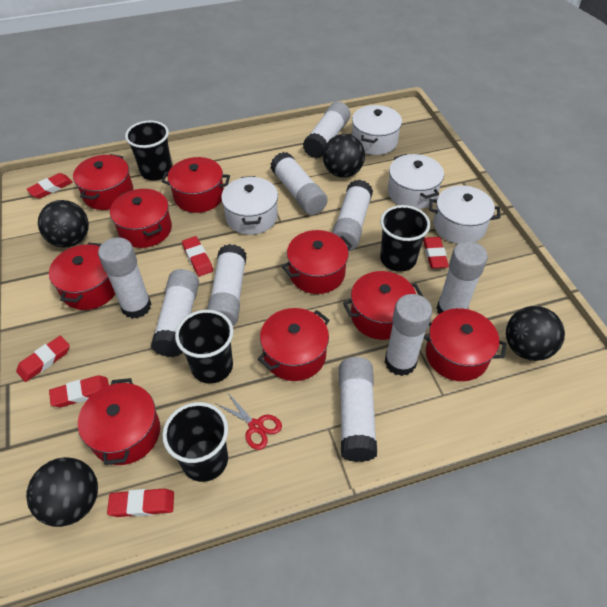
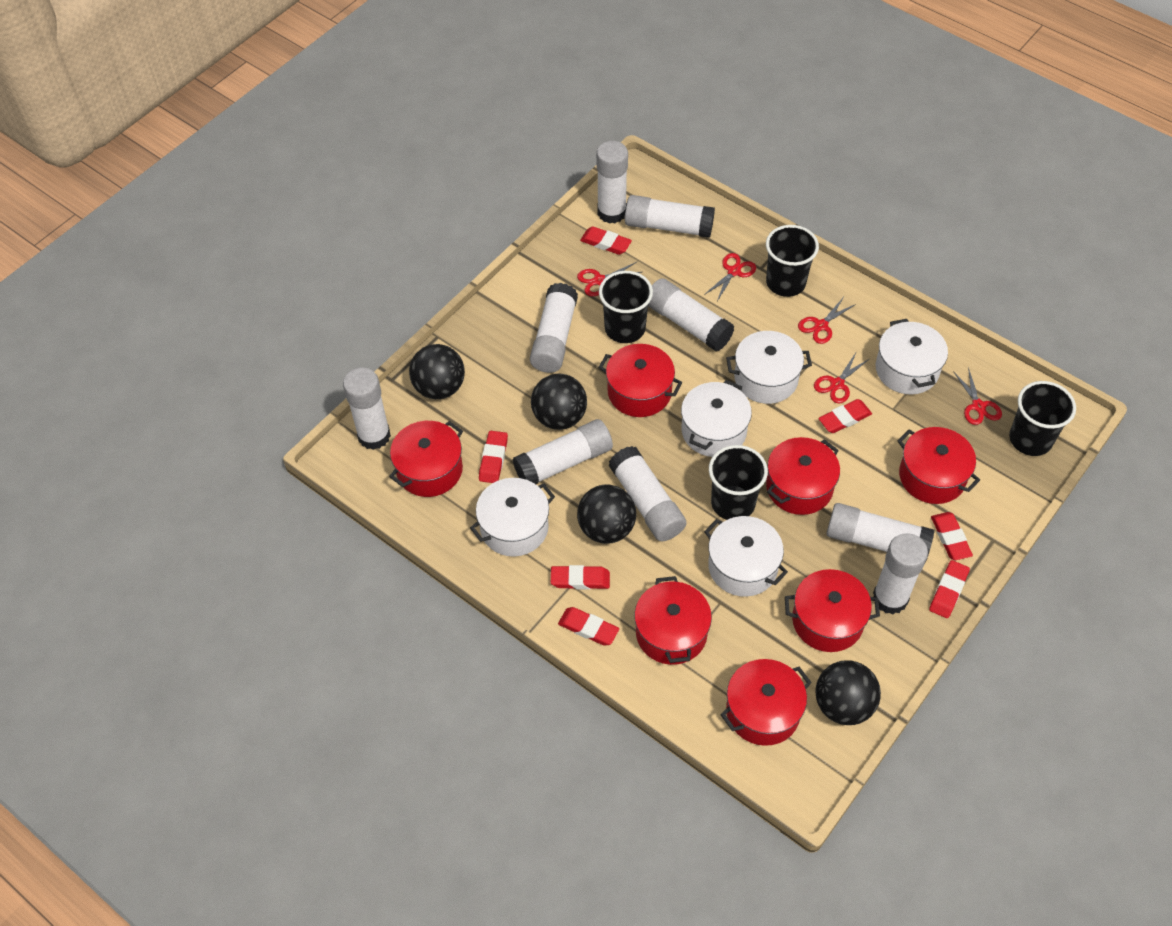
red eraser: [16,336,70,382] [26,173,73,198] [49,375,109,407] [107,489,174,517] [182,236,213,276] [423,237,449,268] = 6 -> [479,431,508,483] [551,565,610,590] [558,607,619,646] [580,226,632,255] [819,399,872,433] [929,560,970,618] [931,512,973,560] = 7
red pot: [49,243,115,310] [73,154,133,210] [78,378,160,465] [110,189,172,248] [161,157,230,213] [258,308,330,381] [282,230,352,294] [343,271,423,340] [424,308,507,381] = 9 -> [389,421,463,497] [598,344,683,417] [634,576,712,665] [720,659,812,746] [766,437,840,515] [785,569,880,652] [898,427,980,504] = 7
red scissors: [215,392,282,450] = 1 -> [577,262,642,296] [704,253,756,301] [798,297,856,344] [814,351,869,403] [953,367,1002,425] = 5
white pot: [221,176,278,235] [352,105,402,155] [388,154,444,209] [429,185,501,244] = 4 -> [470,478,555,557] [681,380,752,457] [704,516,788,597] [726,331,812,404] [876,319,948,395] = 5

